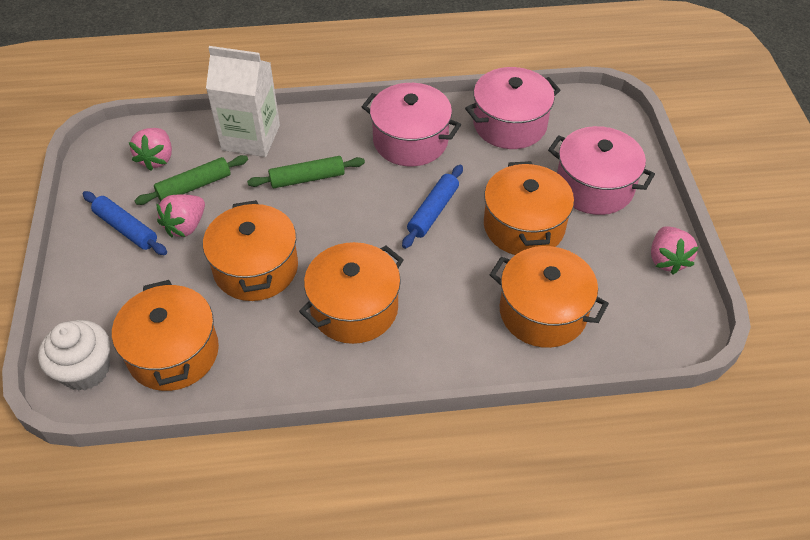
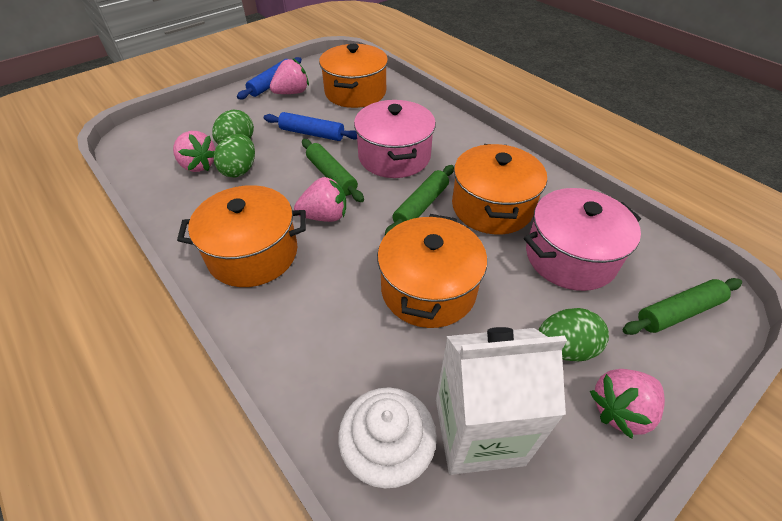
green egg: none = 0 -> [212,110,254,144] [213,134,255,177] [538,308,609,362] = 3
green rolling pin: [135,155,248,205] [247,156,365,188] = 2 -> [302,139,364,202] [385,165,454,235] [623,278,742,335] = 3
orange pot: [112,280,219,391] [203,200,298,301] [299,242,404,344] [484,161,574,255] [490,246,609,348] = 5 -> [177,185,306,287] [319,44,388,108] [377,214,487,328] [452,144,547,235] = 4
pink pot: [362,83,461,166] [465,67,561,149] [548,126,655,215] = 3 -> [354,100,436,178] [524,188,641,291] = 2
pink strawberry: [129,128,172,171] [156,195,205,237] [651,226,699,275] = 3 -> [173,131,215,172] [270,59,309,94] [294,176,346,222] [590,369,665,439] = 4

